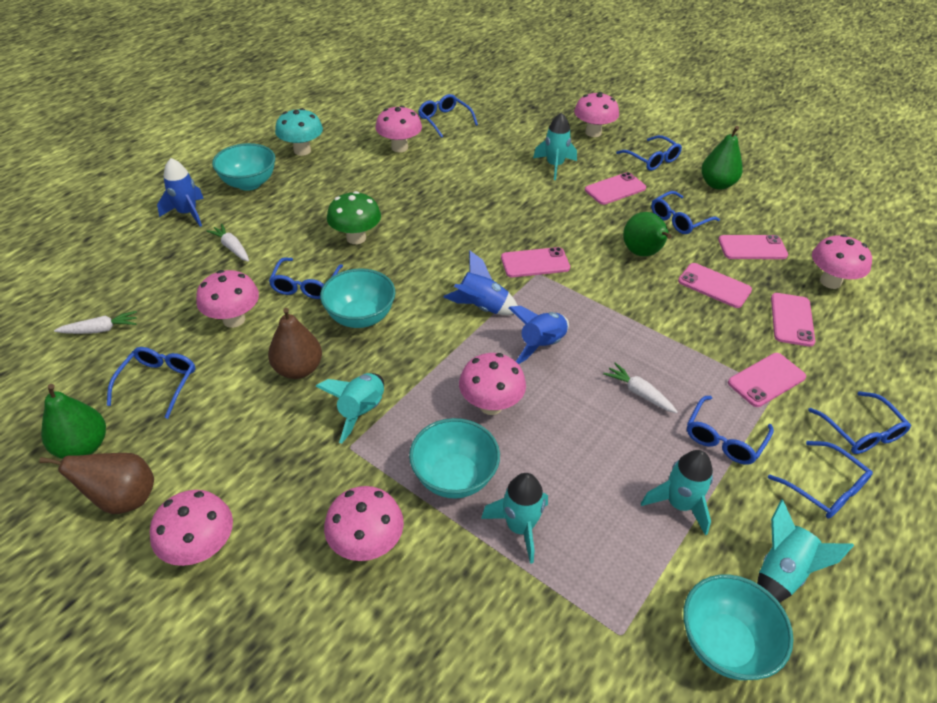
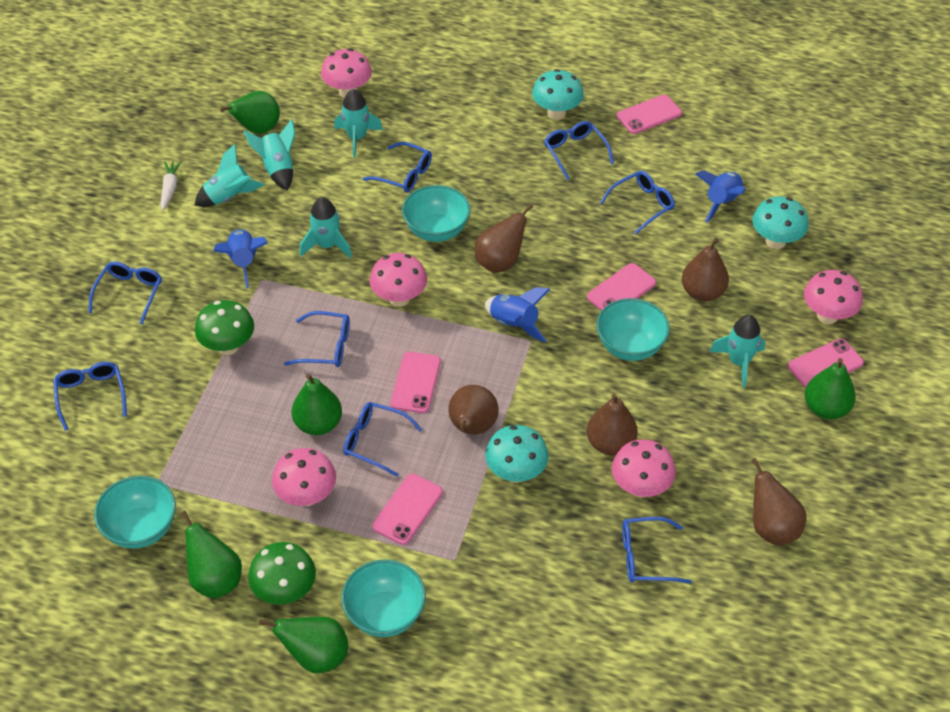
brown pear: [39,453,154,514] [268,308,322,379] = 2 -> [448,385,499,435] [475,204,533,273] [587,394,638,455] [682,238,729,302] [751,458,806,545] = 5
green mushroom: [327,191,381,244] = 1 -> [195,300,254,355] [248,542,316,605] = 2
green pear: [41,384,106,459] [623,212,672,256] [701,126,743,190] = 3 -> [181,511,242,598] [220,91,280,134] [259,617,348,673] [291,374,342,435] [805,358,856,419] = 5
pink mushroom: [150,490,233,566] [196,270,259,328] [324,486,404,561] [375,105,422,152] [459,353,526,415] [574,92,619,137] [812,234,872,289] = 7 -> [272,448,336,506] [321,49,372,98] [370,253,427,307] [612,439,676,498] [804,270,863,324] = 5
pink phone: [501,247,570,277] [585,172,646,205] [678,263,752,308] [718,235,788,259] [728,353,806,407] [771,293,815,347] = 6 -> [372,474,443,545] [391,352,441,413] [587,263,656,311] [617,95,682,134] [788,338,864,388] = 5
turquoise mushroom: [275,108,323,156] = 1 -> [485,425,549,483] [532,69,584,120] [752,196,808,249] = 3
white carrot: [54,311,137,334] [207,224,249,262] [603,363,678,413] = 3 -> [160,161,182,210] = 1

